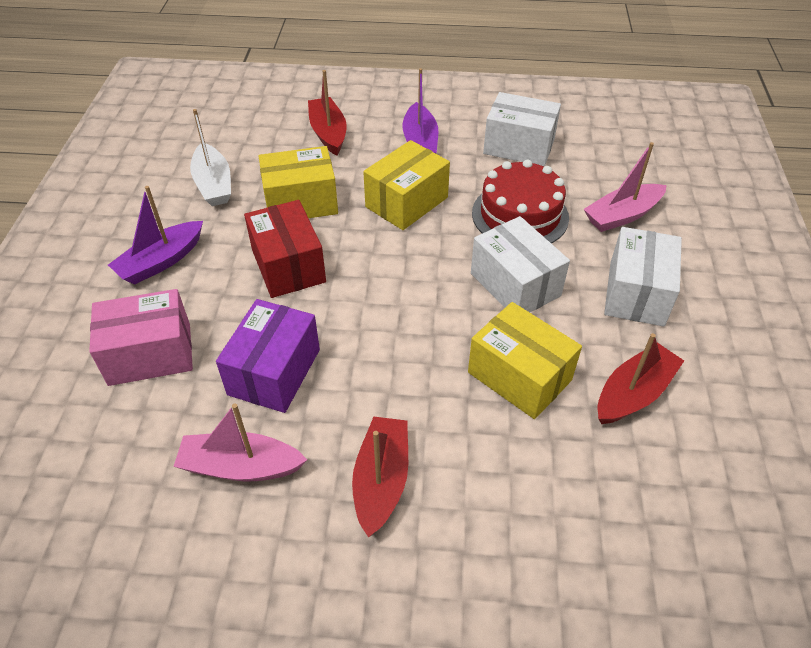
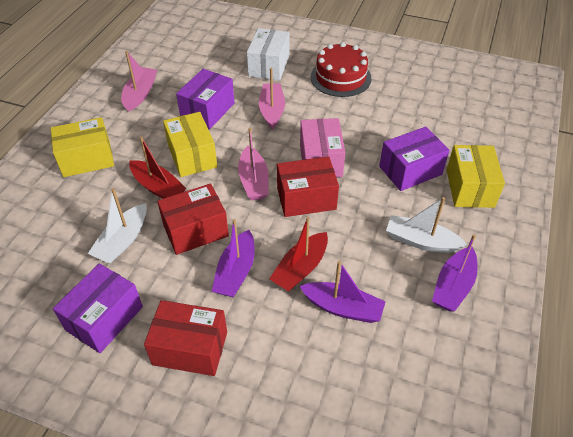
pink boat: [173,403,307,481] [584,142,667,232] = 2 -> [121,51,157,111] [238,128,269,200] [259,68,285,130] = 3
purple boat: [108,186,203,285] [402,68,438,153] = 2 -> [212,219,255,297] [299,261,386,323] [432,234,477,312] = 3
purple box: [216,299,320,413] = 1 -> [53,263,143,353] [176,69,235,129] [379,127,449,191] = 3
red boat: [308,70,347,156] [352,416,408,537] [598,333,684,424] = 3 -> [129,136,186,199] [269,217,328,291] = 2
red box: [244,200,326,298] = 1 -> [144,300,227,376] [157,184,229,255] [277,156,339,217] = 3
white boat: [190,109,231,206] = 1 -> [88,188,147,263] [386,197,468,253] = 2
white box: [471,216,570,312] [483,92,561,166] [604,227,682,327] = 3 -> [247,28,289,81] = 1

